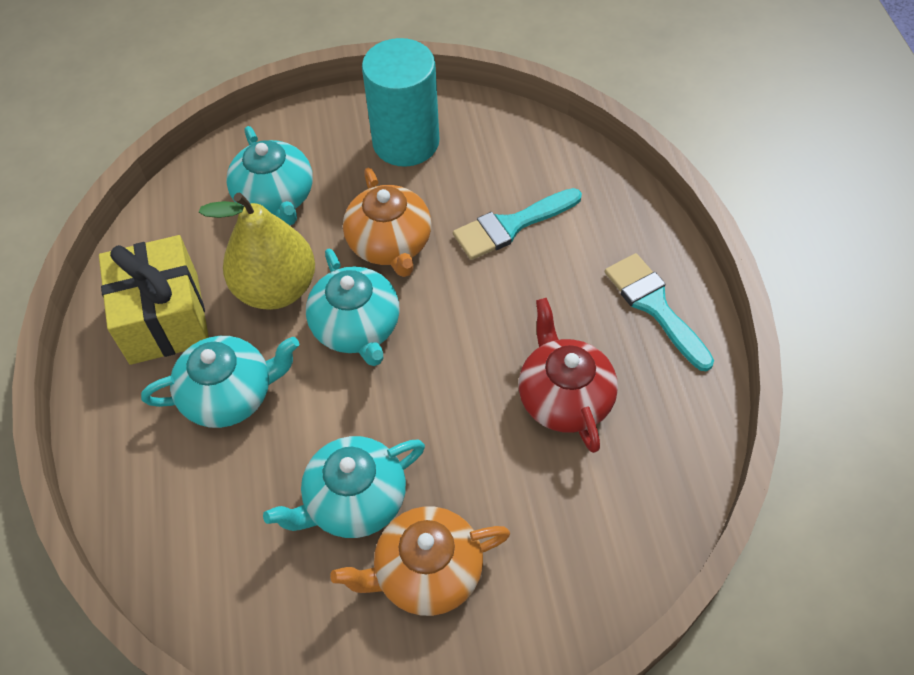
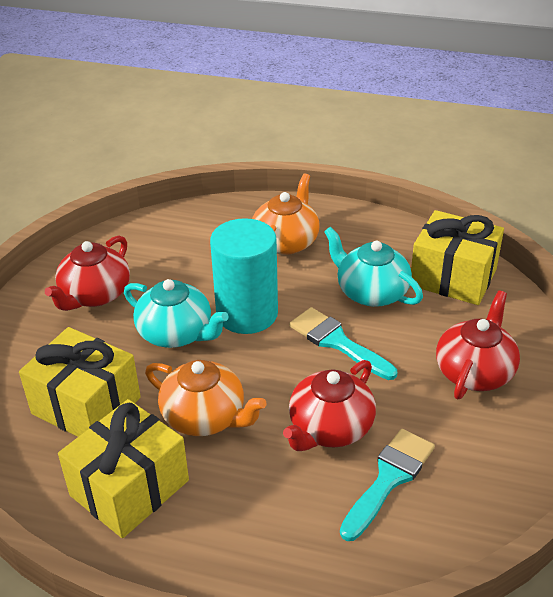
red teapot: [519,298,618,453] = 1 -> [45,235,130,311] [283,360,376,451] [436,291,520,399] = 3
turquoise teapot: [141,336,299,428] [226,126,313,225] [263,436,425,538] [306,249,400,366] = 4 -> [124,279,229,348] [324,227,423,307] = 2
yellow gift: [99,235,209,365] = 1 -> [19,327,141,437] [58,399,189,538] [411,210,504,305] = 3
yellow pear: [199,192,315,310] = 1 -> none = 0

